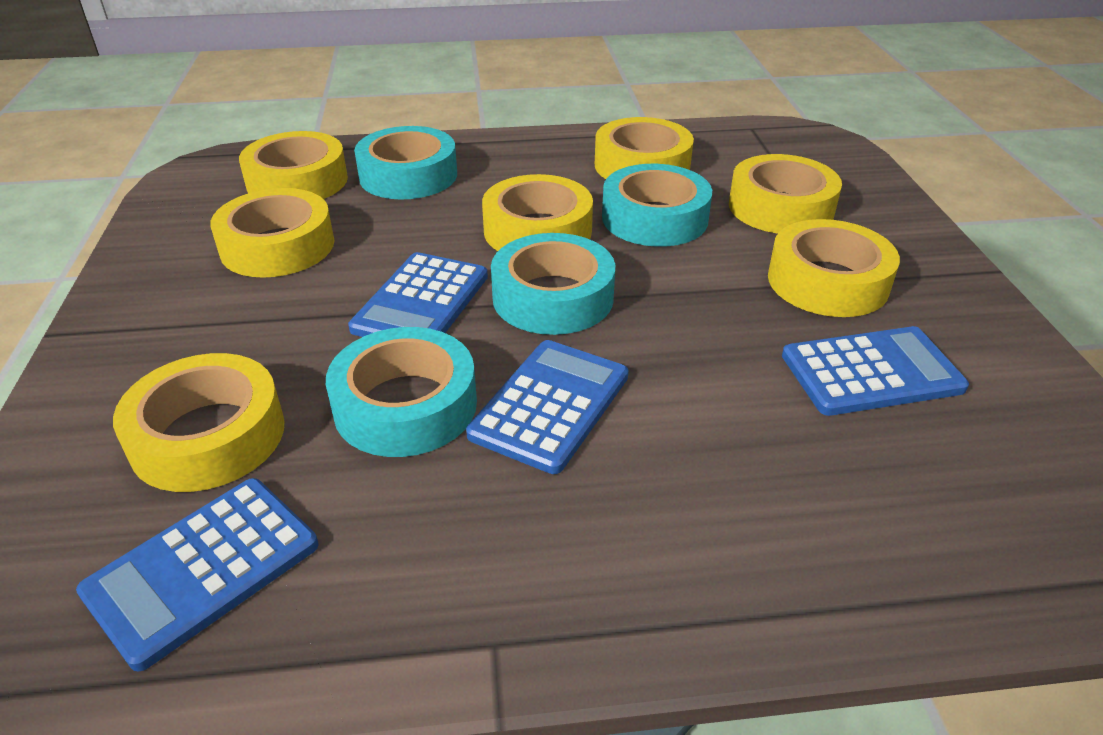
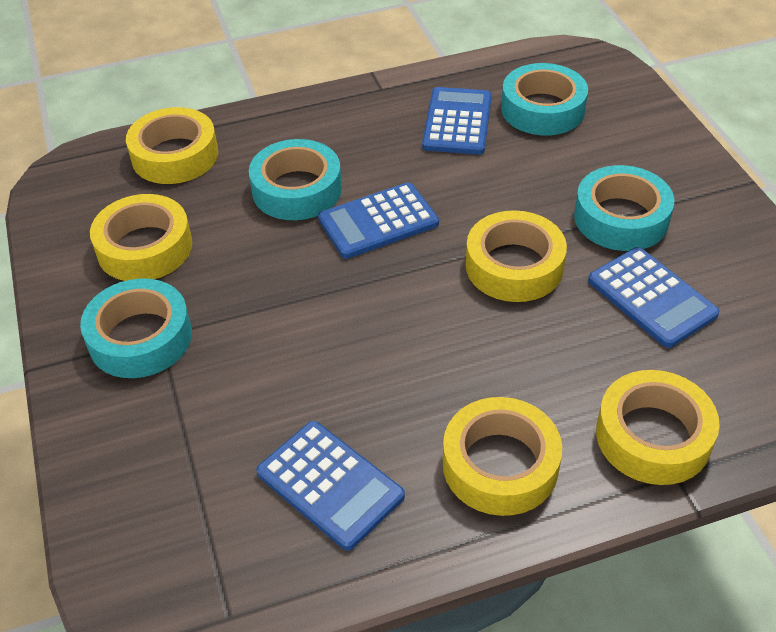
yellow tape: [113,353,285,492] [210,188,335,278] [239,131,348,199] [482,174,593,251] [595,117,694,179] [729,154,842,234] [768,219,900,317] = 7 -> [90,194,192,281] [126,107,218,184] [443,397,562,516] [466,210,567,302] [596,370,720,485] = 5

